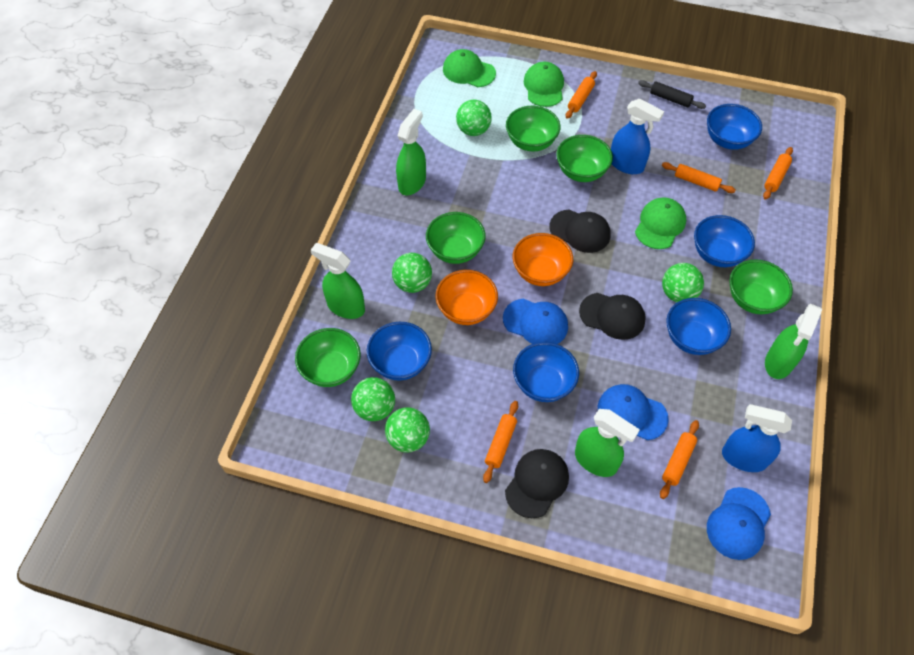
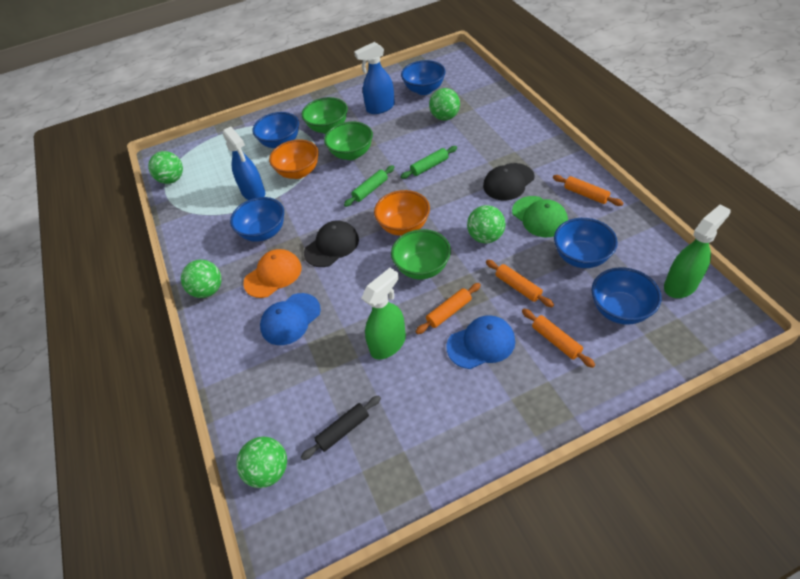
black cap: [505,449,569,518] [549,209,611,253] [579,293,646,340] = 3 -> [304,221,359,267] [483,163,534,200] = 2
blue cap: [503,299,568,344] [598,384,669,440] [707,487,771,560] = 3 -> [260,293,321,345] [446,315,515,369] = 2
green bowl: [295,328,361,387] [426,212,486,264] [506,106,561,151] [556,135,613,182] [729,259,793,314] = 5 -> [302,97,348,134] [324,122,373,160] [391,229,451,279] = 3
green cap: [443,49,496,87] [524,62,564,107] [635,197,686,249] = 3 -> [512,196,568,237] = 1
green rolling pin: none = 0 -> [344,165,395,207] [401,146,457,179] = 2
green spray bottle: [311,243,365,319] [396,109,426,195] [575,409,640,477] [765,304,822,379] = 4 -> [362,268,406,360] [664,204,731,298] = 2
orange cap: none = 0 -> [243,249,301,298] = 1
orange rolling pin: [483,401,518,483] [566,71,597,119] [660,420,699,499] [662,162,736,193] [763,147,793,200] = 5 -> [416,283,481,334] [486,260,554,307] [522,309,595,368] [553,175,623,206] = 4

